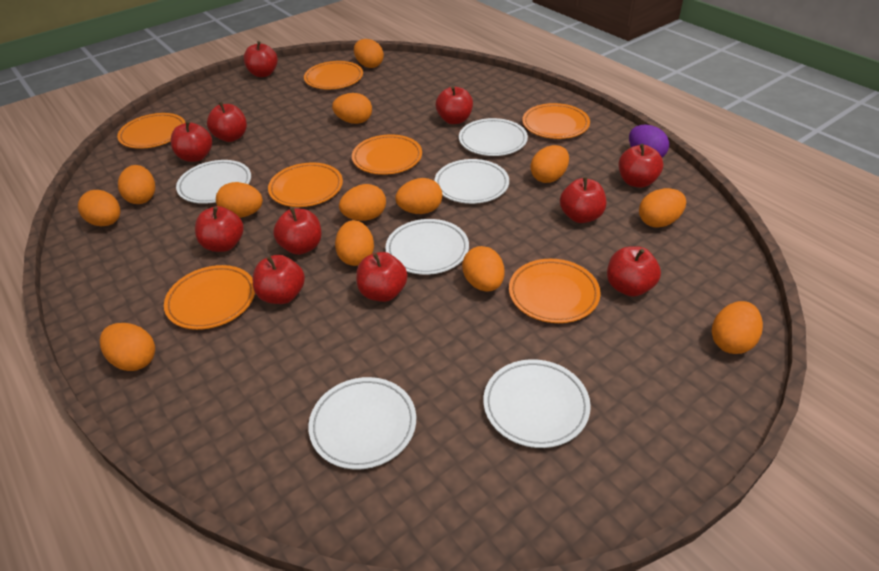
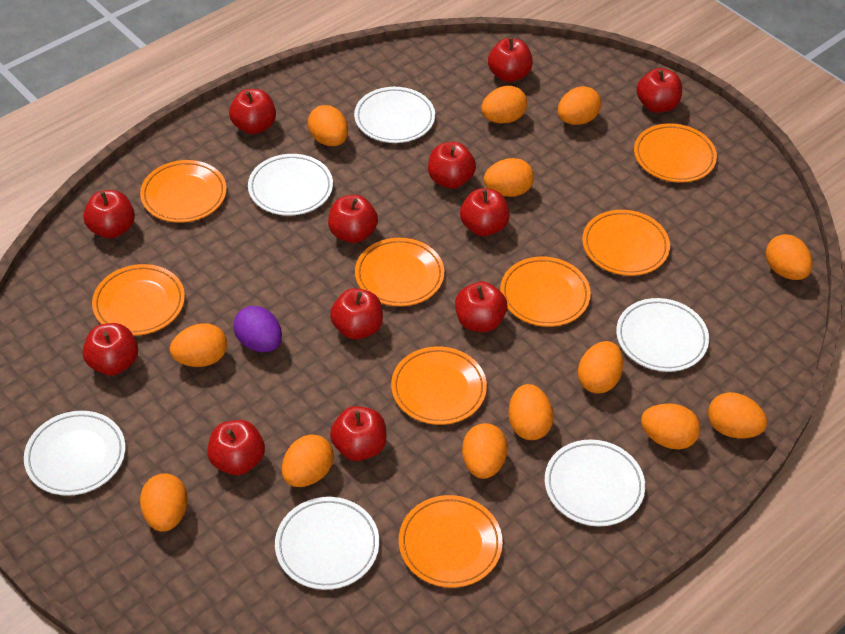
orange plate: [117,113,186,149] [164,265,255,330] [268,163,343,207] [304,61,363,89] [352,134,422,175] [509,259,601,323] [522,103,590,139] = 7 -> [92,264,185,336] [140,160,227,223] [355,238,444,306] [391,346,487,425] [399,495,503,588] [500,257,591,327] [582,210,670,276] [634,123,717,183] = 8
red apple: [171,121,212,162] [195,206,244,252] [207,102,247,142] [243,41,278,77] [253,255,305,304] [273,208,322,255] [356,252,407,302] [436,86,473,124] [560,177,606,223] [607,246,661,297] [618,144,663,188] = 11 -> [83,190,135,239] [83,323,138,375] [207,420,265,475] [229,89,276,134] [328,195,378,243] [330,288,383,340] [330,406,387,461] [428,142,476,189] [455,282,507,332] [460,188,510,237] [488,38,533,82] [637,68,682,113] = 12

